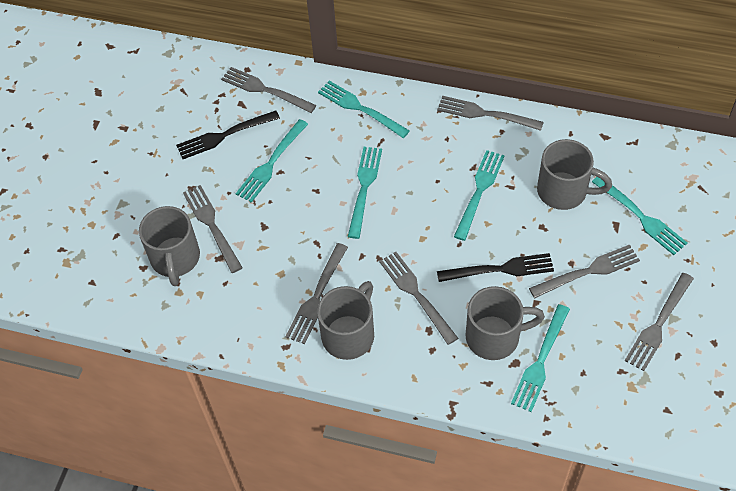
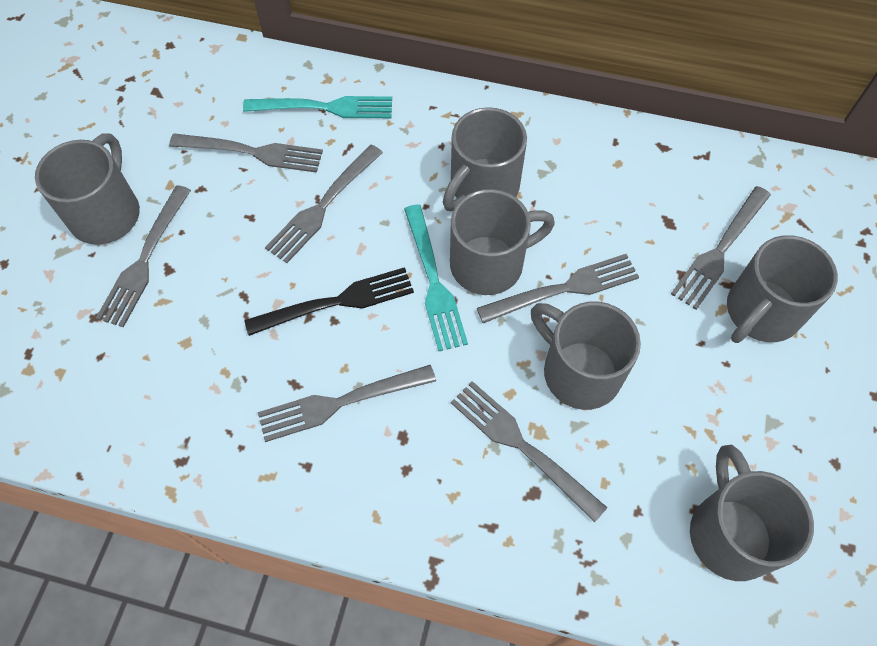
black fork: [176,110,280,159] [437,253,554,282] = 2 -> [244,267,414,336] = 1
grey mug: [139,206,200,286] [317,281,374,360] [466,286,545,360] [537,139,612,210] = 4 -> [35,133,140,245] [443,107,527,211] [450,189,555,295] [531,302,641,410] [690,445,814,581] [727,235,838,343] = 6
turquoise fork: [235,119,308,203] [318,81,410,138] [348,147,382,239] [454,150,505,241] [511,304,570,412] [592,177,687,255] = 6 -> [243,96,392,118] [404,204,468,351] = 2

